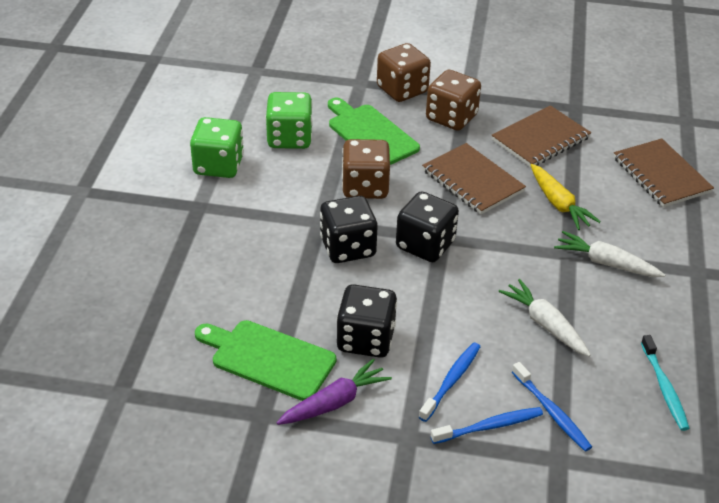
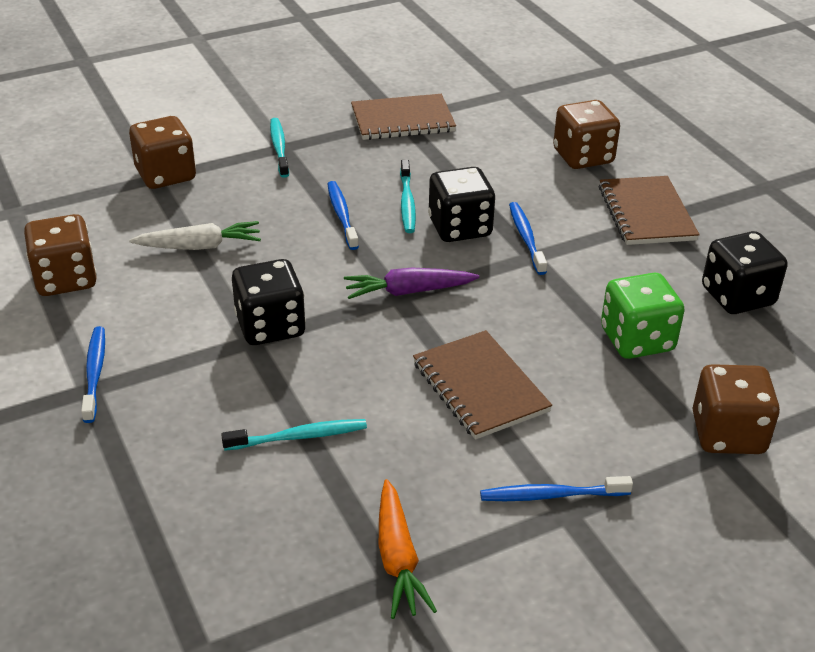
blue toothbrush: [419,342,481,422] [431,407,543,444] [512,362,592,452] = 3 -> [81,326,105,423] [328,181,359,250] [480,476,633,501] [509,202,547,275] = 4
brown dice: [342,139,390,199] [377,43,431,102] [426,70,481,131] = 3 -> [24,214,97,296] [129,116,196,189] [553,100,620,169] [692,364,780,454] = 4
green cutting board: [195,320,336,401] [328,98,420,165] = 2 -> none = 0
green dice: [190,117,244,178] [265,92,313,149] = 2 -> [601,272,685,359] = 1
orange carrot: none = 0 -> [379,479,437,619] = 1
turquoise toothbrush: [641,335,690,431] = 1 -> [221,419,367,451] [270,118,289,178] [400,160,416,233] = 3
white carrot: [498,279,591,357] [554,231,665,277] = 2 -> [129,221,261,250] = 1
yellow carrot: [530,164,601,230] = 1 -> none = 0

